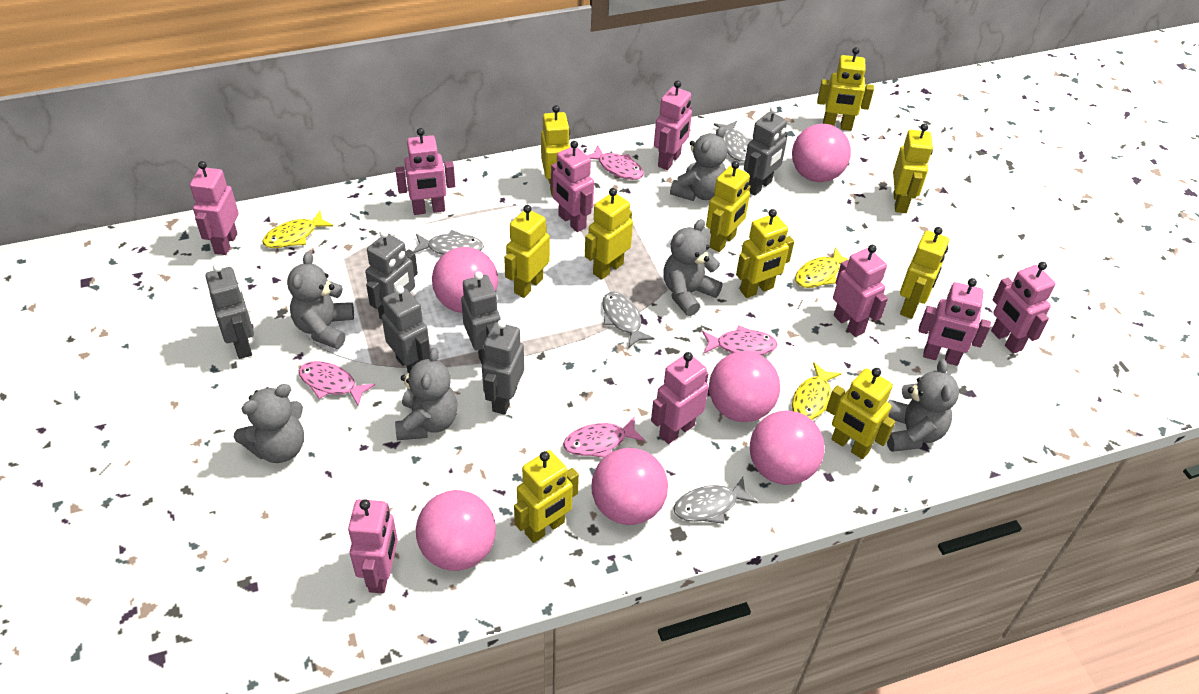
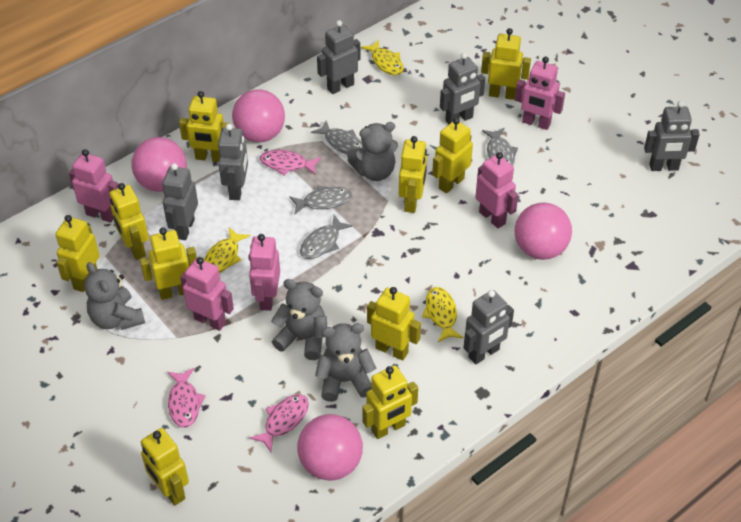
grey teddy bear: [234,384,304,463] [287,252,354,349] [395,347,458,440] [663,219,723,316] [670,126,727,201] [887,359,959,452] = 6 -> [84,262,145,330] [271,279,327,360] [315,323,376,402] [347,122,398,181] = 4
pink ball: [416,490,496,571] [432,247,498,313] [591,448,668,525] [709,351,780,422] [750,411,825,485] [792,124,851,182] = 6 -> [131,137,187,192] [232,89,285,142] [297,414,363,481] [515,202,572,260] = 4
pink fish: [299,361,375,406] [563,417,645,458] [587,146,644,180] [702,325,778,355] = 4 -> [167,368,206,428] [249,394,309,452] [260,150,321,176] = 3
pink robot: [190,161,239,255] [348,499,398,593] [395,128,455,215] [551,141,594,232] [651,352,709,444] [654,81,692,170] [833,245,888,337] [918,278,991,366] [991,262,1056,354] = 9 -> [69,149,118,223] [180,257,234,331] [249,234,280,311] [475,152,518,228] [515,57,565,130] = 5

